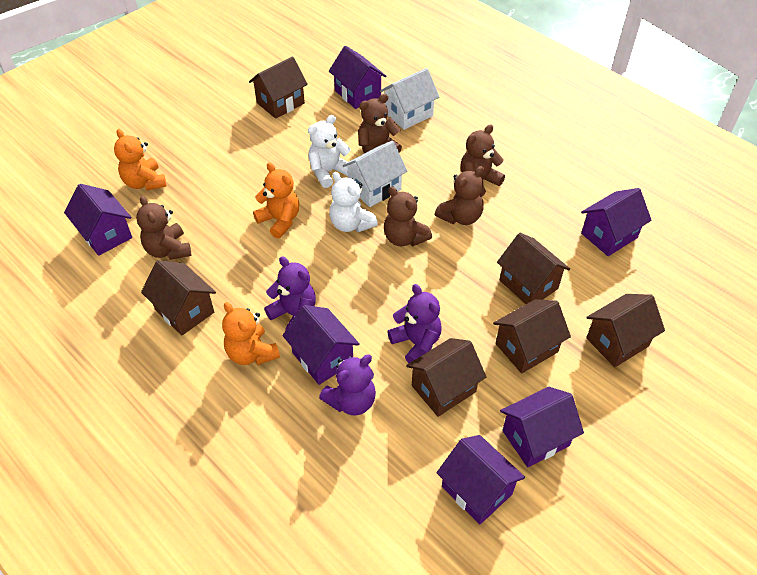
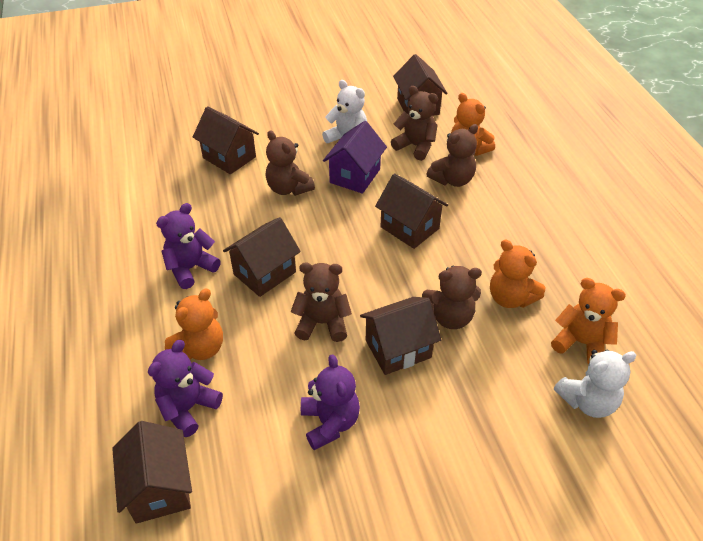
orange teddy bear: [114,129,167,191] [222,302,280,365] [253,162,299,239] = 3 -> [165,288,223,360] [451,93,495,156] [490,240,545,308] [551,278,626,364] = 4
purple house: [64,184,132,256] [282,305,360,385] [329,46,386,109] [437,435,525,524] [500,387,584,467] [581,188,652,256] = 6 -> [323,121,387,193] = 1
white house: [342,141,407,207] [380,68,439,130] = 2 -> none = 0

